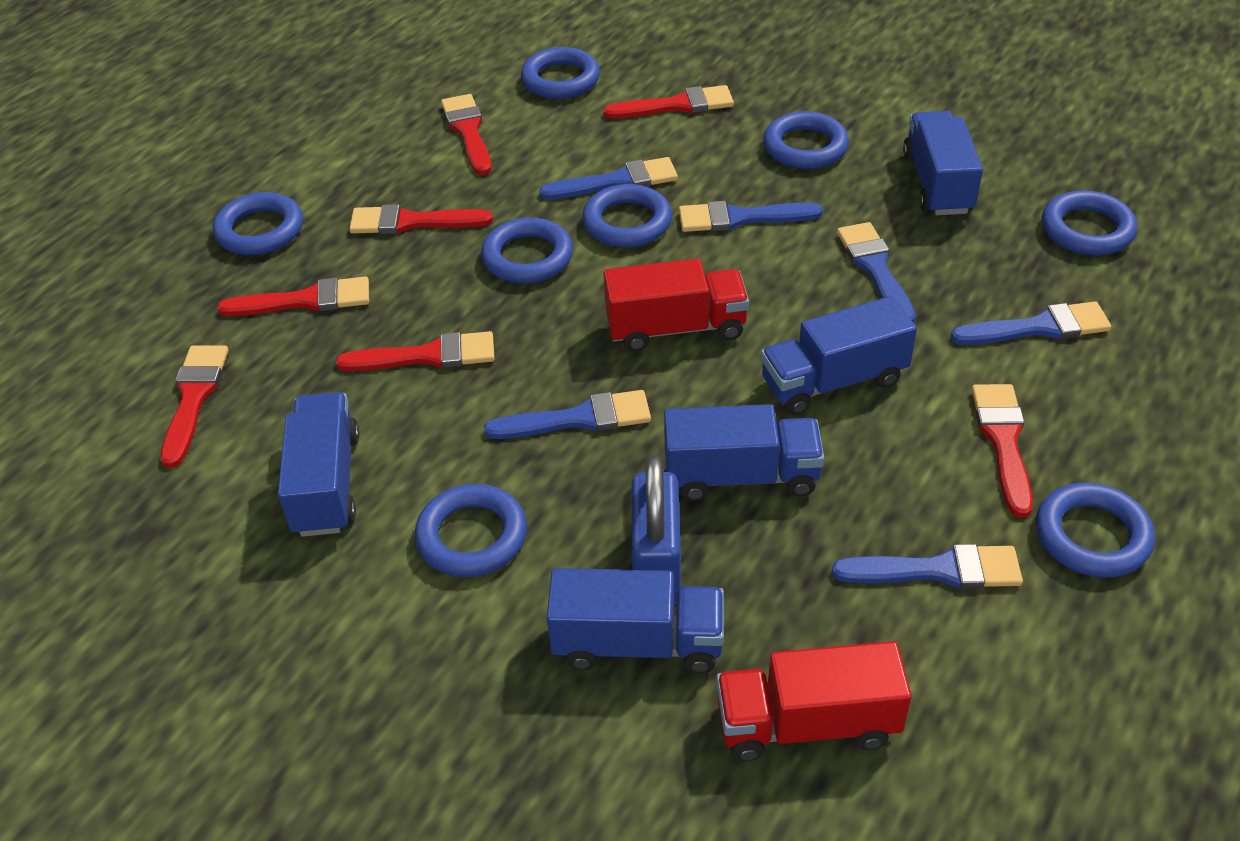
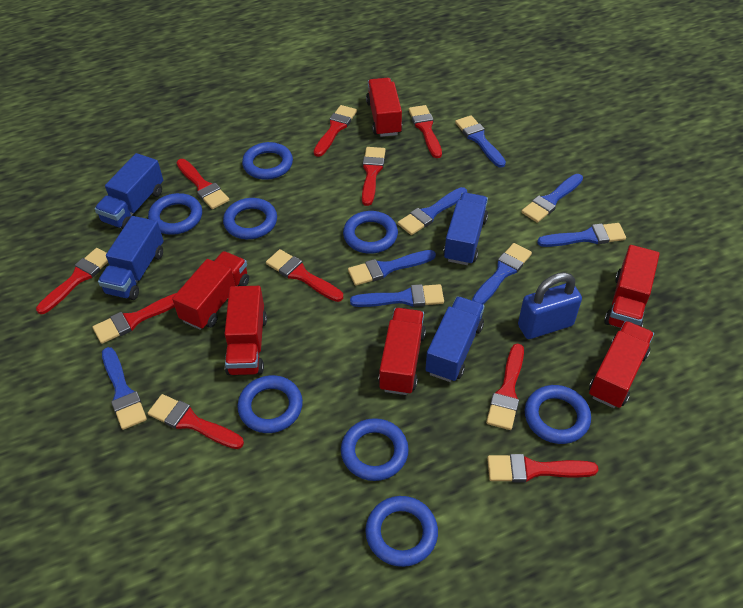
blue brush: [484,390,651,439] [539,157,678,200] [679,201,823,232] [832,544,1023,589] [837,222,916,323] [951,302,1111,345] = 6 -> [102,347,147,430] [348,250,436,286] [350,284,444,307] [398,187,467,235] [455,115,506,168] [472,243,532,304] [521,174,583,223] [537,223,626,247] = 8
blue truck: [278,392,360,537] [547,568,724,673] [664,404,824,501] [761,296,917,415] [903,111,983,215] = 5 -> [94,153,163,229] [98,216,164,300] [425,296,485,382] [443,192,488,265] = 4
red brush: [160,346,228,468] [217,276,369,316] [336,331,495,371] [349,204,493,234] [441,94,492,175] [603,85,734,119] [972,384,1033,518] = 7 -> [36,248,108,314] [93,293,176,344] [148,394,244,449] [176,159,229,209] [266,249,343,302] [313,105,357,157] [362,147,386,206] [409,105,442,158] [486,344,524,430] [487,454,598,482] = 10
red truck: [603,258,749,352] [716,641,912,761] = 2 -> [172,251,249,330] [225,286,267,375] [366,78,402,137] [378,308,426,395] [589,321,654,408] [604,245,660,328] = 6

